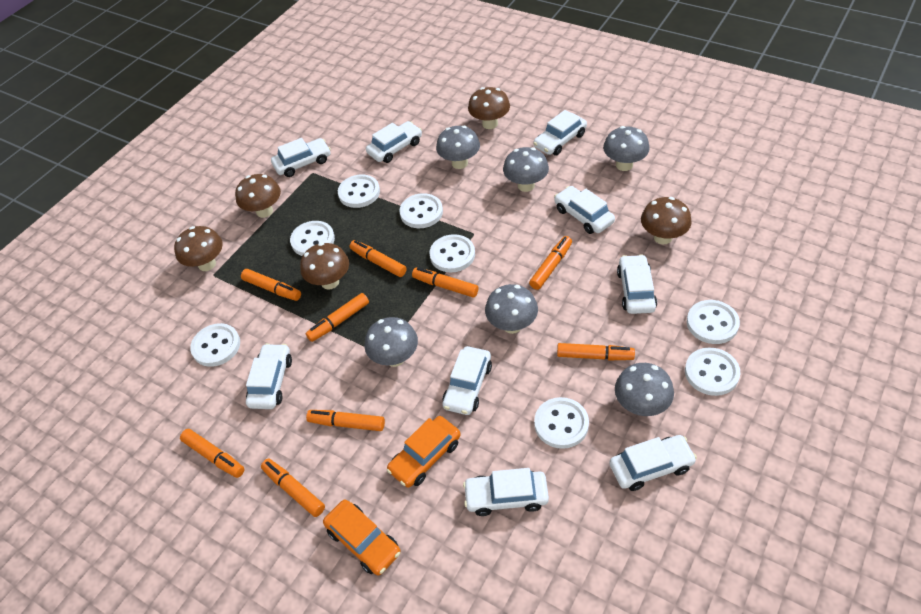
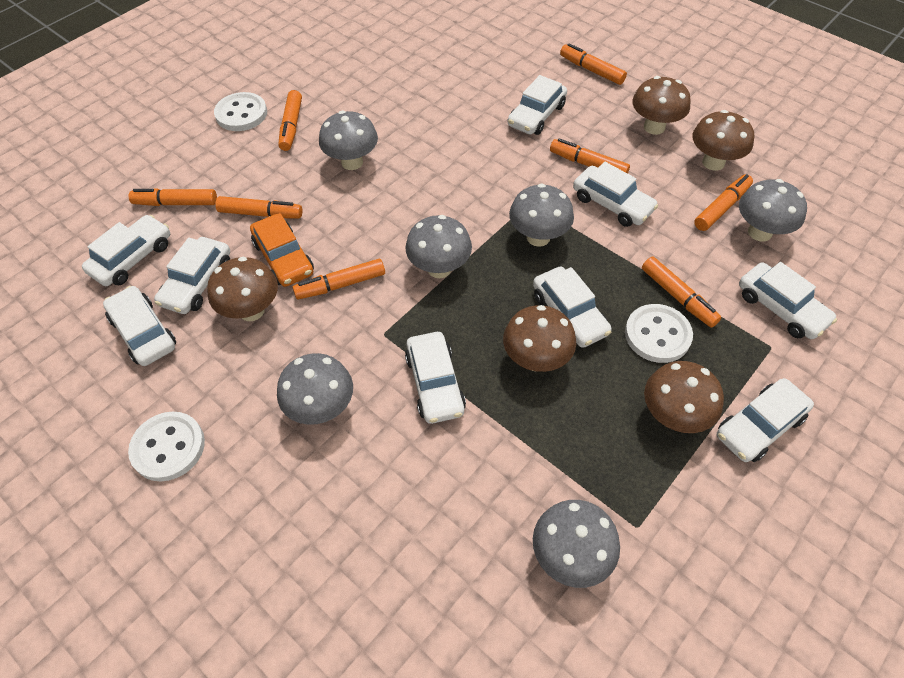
orange car: [323,500,401,575] [387,416,461,488] = 2 -> [250,213,314,287] = 1
orange marker: [180,429,244,478] [241,269,301,301] [261,459,325,517] [306,293,369,342] [306,410,385,431] [350,240,407,277] [412,267,478,298] [529,236,572,290] [557,343,635,360] = 9 -> [129,188,217,206] [215,196,303,218] [278,90,302,151] [293,259,385,300] [550,138,630,174] [560,43,627,85] [642,257,722,328] [694,174,753,231] = 8
white button: [190,323,240,367] [290,221,335,256] [338,174,380,208] [399,193,443,228] [430,234,475,272] [534,397,589,449] [685,348,740,396] [687,300,740,344] = 8 -> [128,412,205,481] [214,92,267,131] [625,304,693,363] = 3

